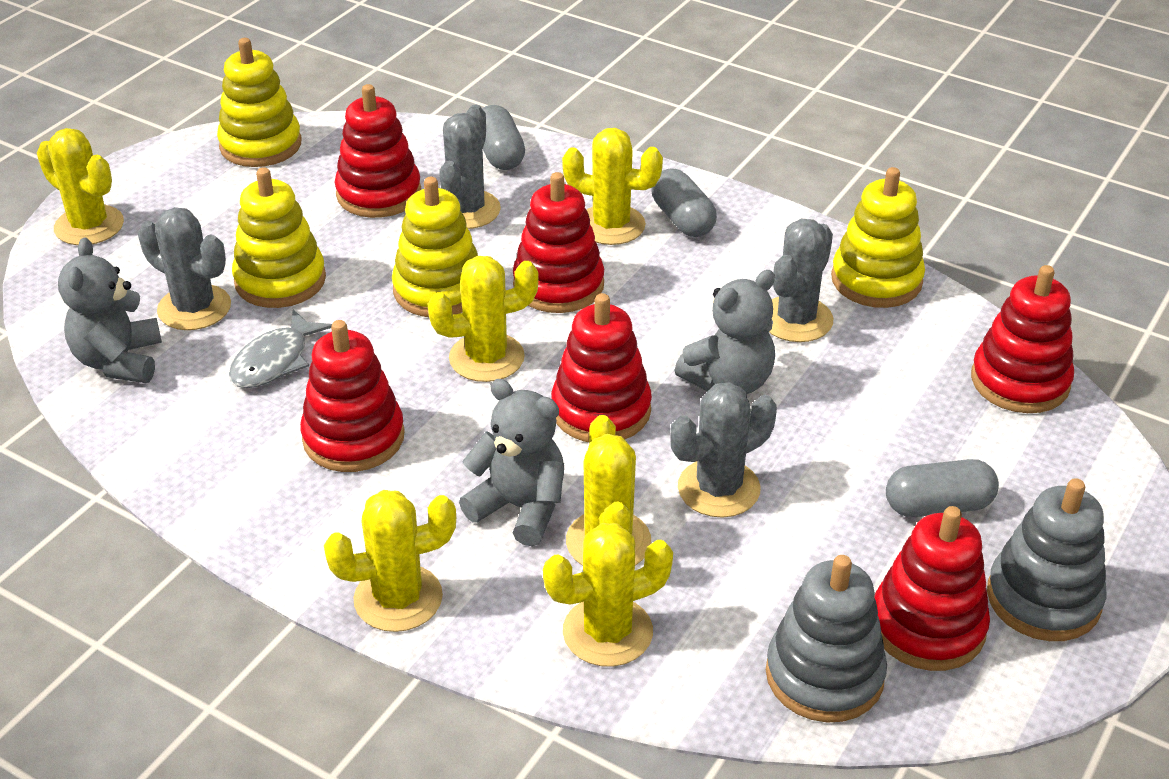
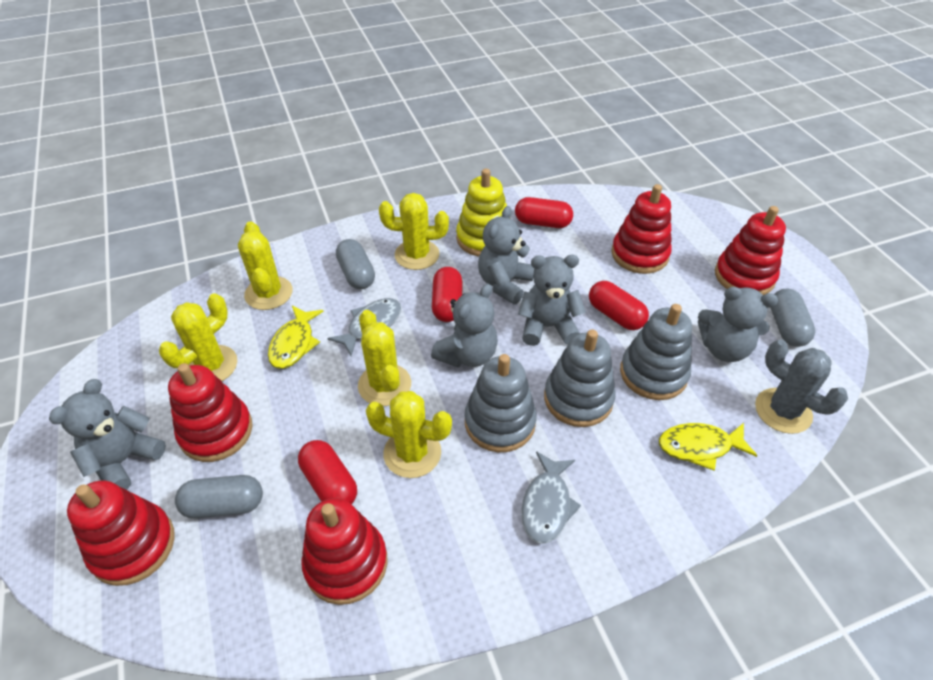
grey cactus: [138,207,231,330] [439,104,501,229] [670,382,777,518] [769,219,833,342] = 4 -> [755,340,848,434] = 1
grey fish: [229,309,332,388] = 1 -> [328,298,401,356] [521,451,581,544] = 2
grey stacking toy: [766,555,887,722] [987,478,1106,641] = 2 -> [464,354,537,452] [544,330,615,427] [620,304,692,400] = 3
grey teddy bear: [58,238,162,383] [459,379,564,546] [675,270,775,395] = 3 -> [49,379,166,490] [431,284,498,367] [478,206,535,304] [518,255,586,346] [698,287,778,362] = 5
red capsule: none = 0 -> [298,440,357,504] [432,267,462,322] [515,197,573,228] [589,281,649,330] = 4
red stacking toy: [300,320,405,472] [335,84,421,218] [513,172,604,313] [551,293,652,442] [874,506,990,671] [971,265,1074,413] = 6 -> [67,480,175,586] [168,363,253,462] [301,498,387,605] [611,184,672,274] [715,206,786,295] = 5
yellow cactus: [37,128,124,245] [324,490,456,632] [428,256,539,382] [543,523,673,667] [562,128,663,245] [566,415,651,566] = 6 -> [159,293,237,381] [238,221,292,310] [358,310,411,406] [366,391,452,478] [379,193,449,270] = 5
yellow fish: none = 0 -> [268,306,323,369] [659,423,757,470] = 2
yellow stacking toy: [217,38,301,167] [232,167,326,308] [392,177,478,317] [831,167,925,308] = 4 -> [456,169,507,256] = 1

